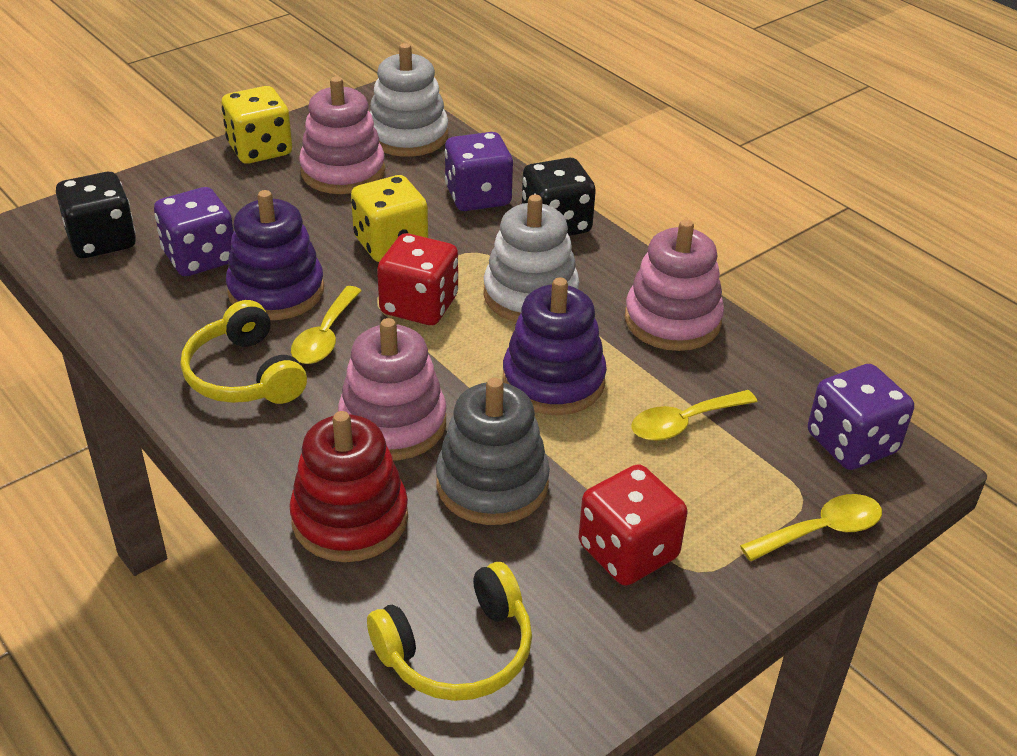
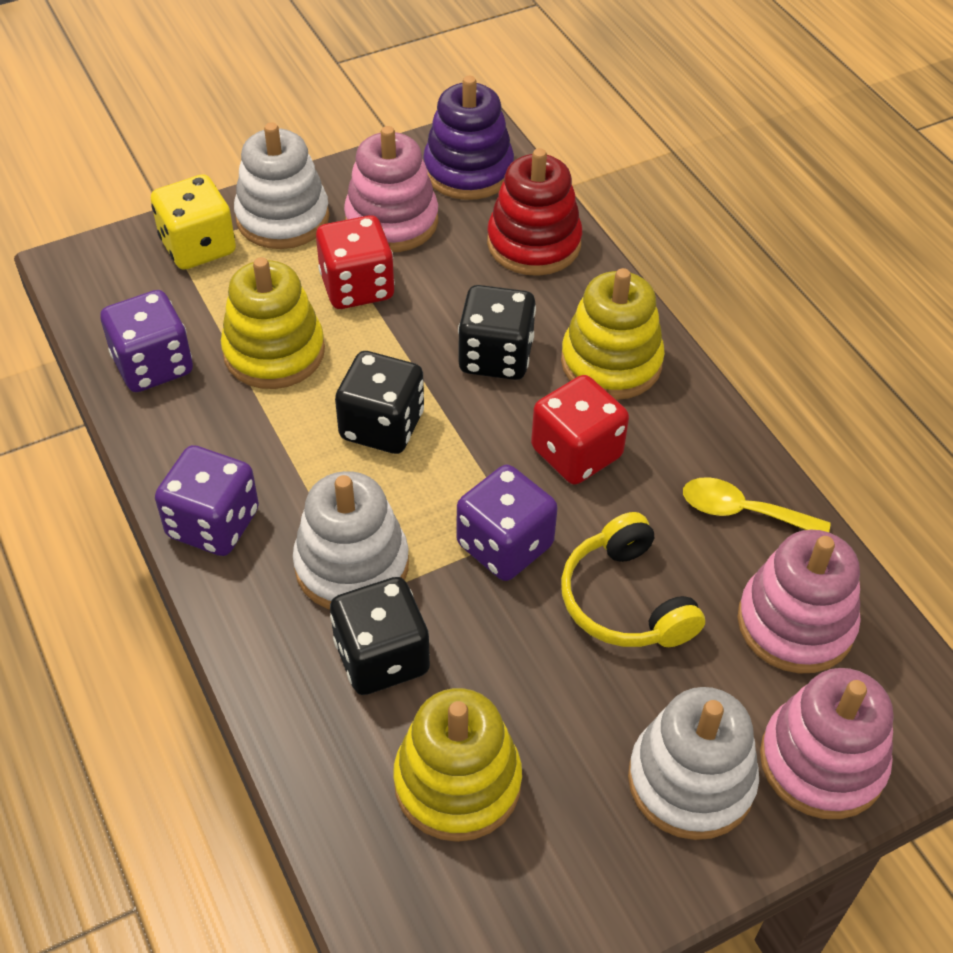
black dice: [56,172,136,258] [522,158,596,236] = 2 -> [330,577,430,695] [335,351,424,454] [458,285,536,380] = 3
grey stacking toy: [436,378,550,525] = 1 -> none = 0
purple stacking toy: [226,190,324,320] [502,277,607,415] = 2 -> [423,76,514,200] = 1
white stacking toy: [370,43,448,157] [483,195,579,322] = 2 -> [234,122,329,249] [293,471,409,610] [628,687,759,840] = 3
yellow dice: [222,86,292,164] [351,175,428,262] = 2 -> [151,174,236,270] = 1
yellow headphones: [181,300,307,404] [367,562,532,701] = 2 -> [561,512,705,647] = 1
yellow spoon: [291,286,362,364] [631,390,757,441] [740,494,882,561] = 3 -> [683,477,831,532] = 1
yellow stacking toy: none = 0 -> [221,257,325,389] [393,688,522,842] [561,268,665,400] = 3

